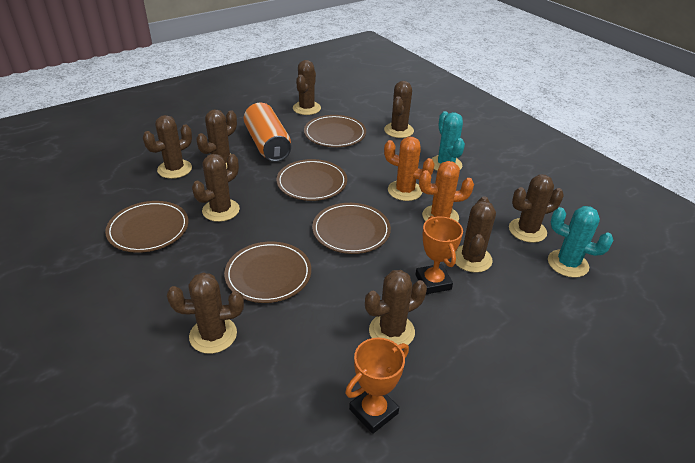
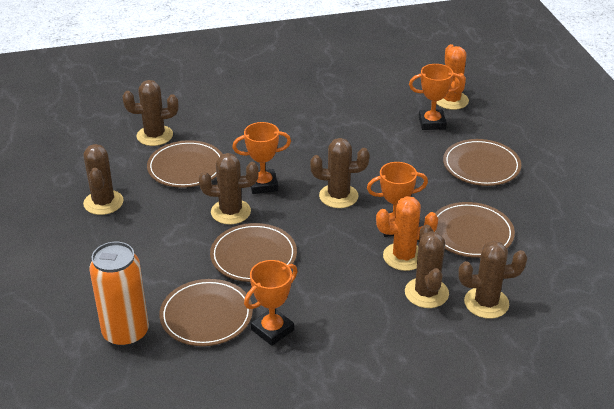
brown cactus: [143,115,192,179] [167,272,244,354] [192,154,240,222] [196,109,237,168] [293,60,321,115] [365,270,427,345] [384,81,414,138] [455,196,496,273] [509,174,564,243] = 9 -> [83,144,124,215] [123,80,178,146] [199,153,258,225] [310,138,370,208] [405,225,449,308] [458,241,528,319] = 6
orange trophy: [345,338,409,434] [415,216,463,294] = 2 -> [232,122,291,194] [244,260,298,346] [367,162,428,237] [409,64,463,130] = 4
turquoise cactus: [431,111,465,171] [548,206,613,278] = 2 -> none = 0

